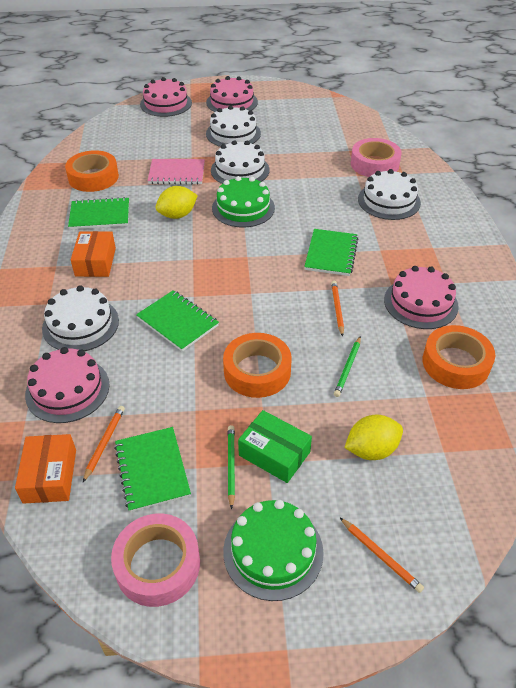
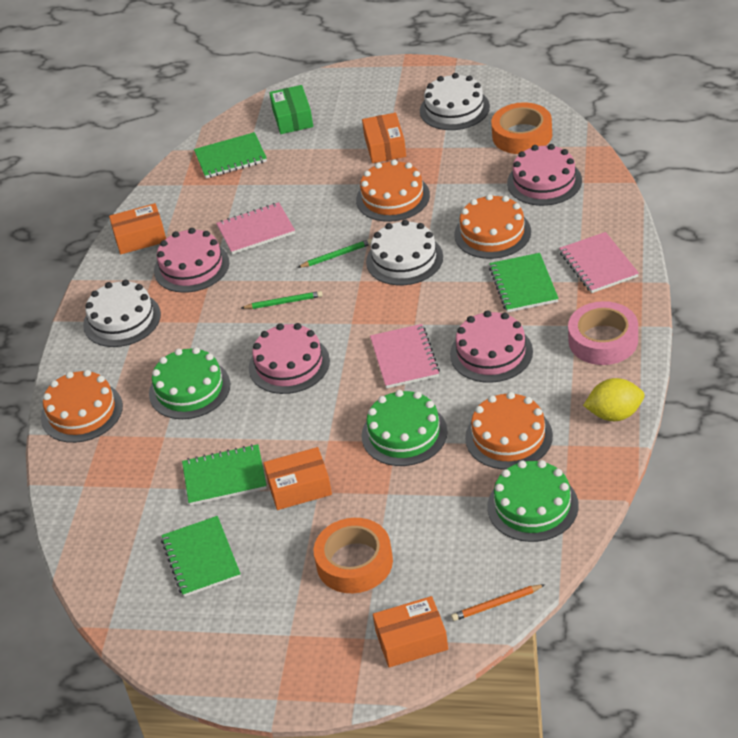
green cake: [212,176,275,228] [223,500,324,601] = 2 -> [149,347,230,419] [362,390,448,466] [488,460,579,542] = 3
orange box: [15,434,76,504] [71,231,116,277] = 2 -> [109,203,166,254] [264,447,332,510] [362,113,406,163] [373,596,448,667] = 4
orange cake: none = 0 -> [41,370,123,443] [356,159,430,222] [454,194,531,259] [465,392,553,470] = 4
orange pencil: [83,406,125,482] [331,281,344,337] [339,517,424,593] = 3 -> [451,584,545,621] = 1
orange tape: [65,150,119,192] [223,333,292,398] [422,325,495,389] = 3 -> [314,518,393,593] [491,102,552,154] = 2
pink notebook: [147,159,205,185] = 1 -> [216,202,295,254] [370,324,440,389] [559,232,639,293] = 3
pink tape: [111,514,200,607] [351,138,402,177] = 2 -> [568,301,638,365] = 1
white cake: [42,285,119,351] [206,105,261,147] [211,140,270,184] [358,169,421,220] = 4 -> [83,279,161,347] [366,220,443,285] [420,73,490,130] = 3
yellow lemon: [155,186,198,219] [344,415,403,460] = 2 -> [583,378,644,421] = 1

